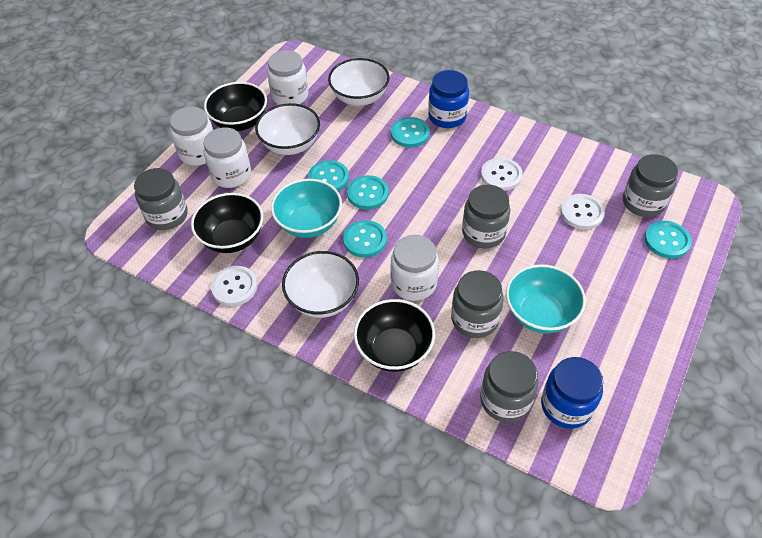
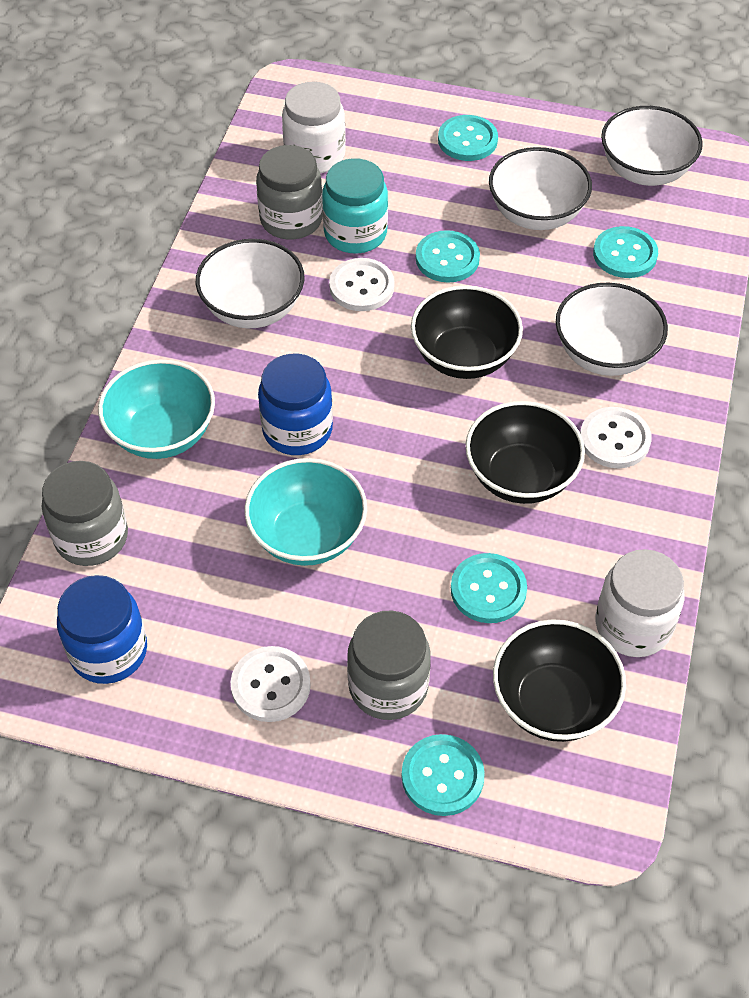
grey jar: [134,168,188,230] [451,270,504,338] [462,185,510,248] [480,351,538,422] [623,154,678,217] = 5 -> [42,461,128,566] [256,145,323,240] [347,610,431,720] = 3
turquoise jar: none = 0 -> [322,158,388,254] = 1
white bowl: [255,103,320,155] [282,251,359,318] [328,58,390,106] = 3 -> [196,239,305,328] [489,147,592,230] [556,283,668,376] [601,106,703,186] = 4
white jar: [170,106,213,166] [203,128,251,188] [267,50,309,105] [390,235,439,301] = 4 -> [282,82,346,173] [595,549,685,657] = 2

